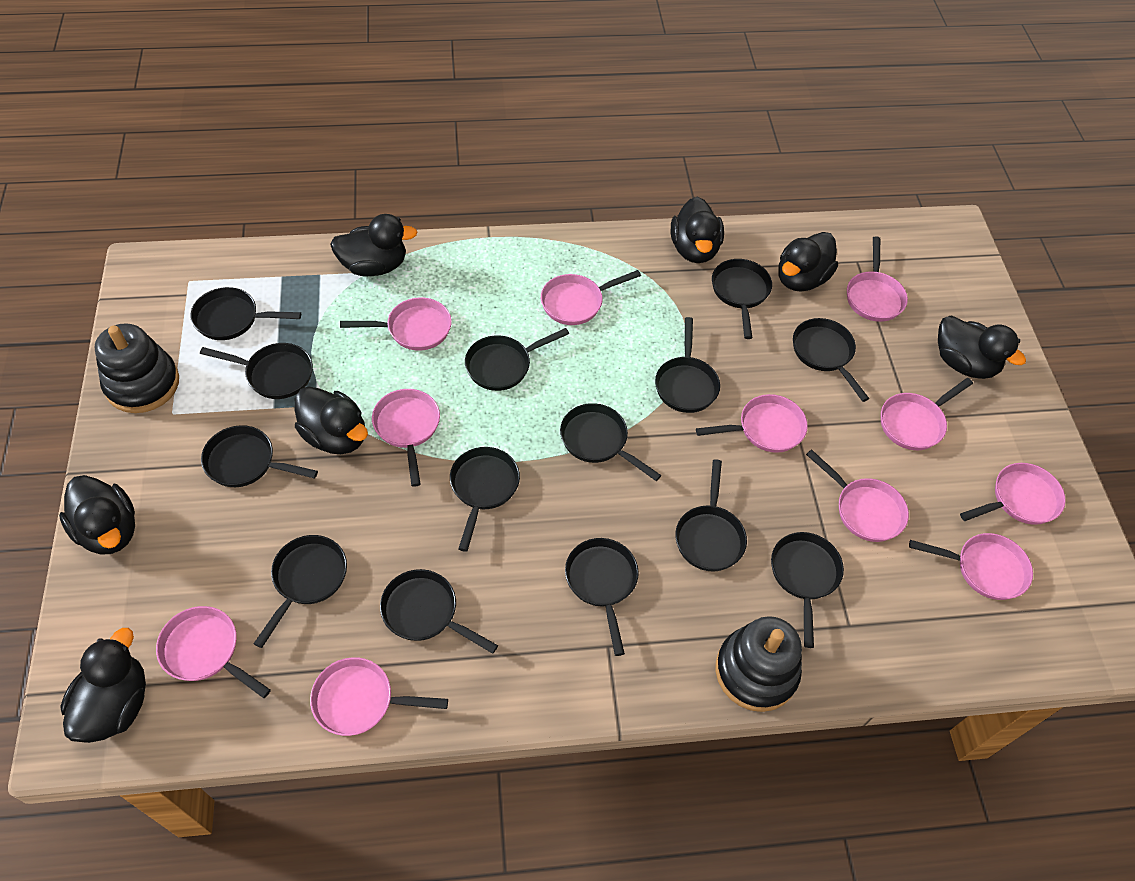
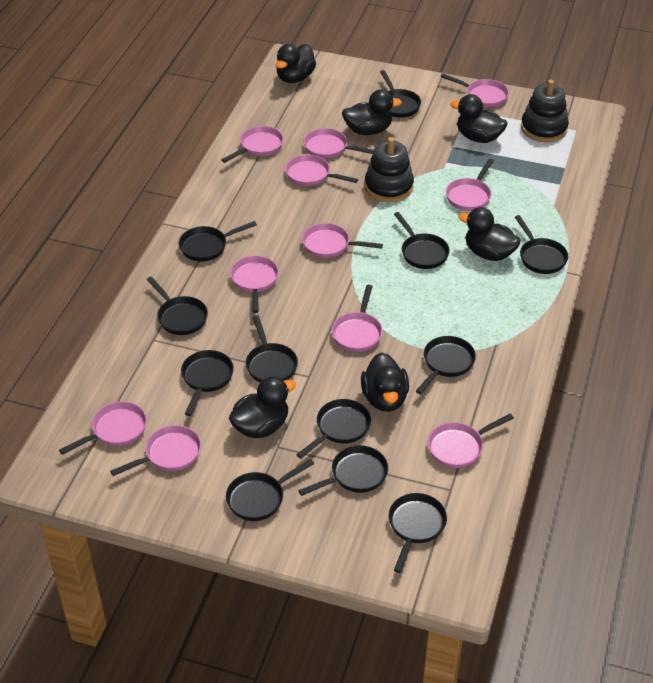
black duck: [59,475,135,554] [60,628,146,743] [294,386,368,454] [330,214,418,276] [671,197,724,263] [778,232,838,292] [938,315,1026,379] = 7 -> [229,376,296,438] [276,44,316,83] [342,89,402,135] [361,352,409,412] [450,94,507,143] [459,207,521,261] = 6
black pan: [191,287,301,340] [200,343,313,399] [201,425,318,487] [253,535,347,648] [380,569,498,654] [450,447,520,552] [465,328,569,391] [560,403,661,481] [565,538,639,656] [655,317,720,413] [675,460,747,572] [712,259,772,339] [771,532,844,648] [793,318,869,402] = 14 -> [147,276,208,335] [179,221,257,261] [181,350,234,416] [226,459,314,521] [246,315,298,382] [296,399,371,459] [298,445,388,496] [380,70,421,118] [389,493,447,573] [394,212,450,269] [416,336,476,394] [515,215,568,274] = 12

